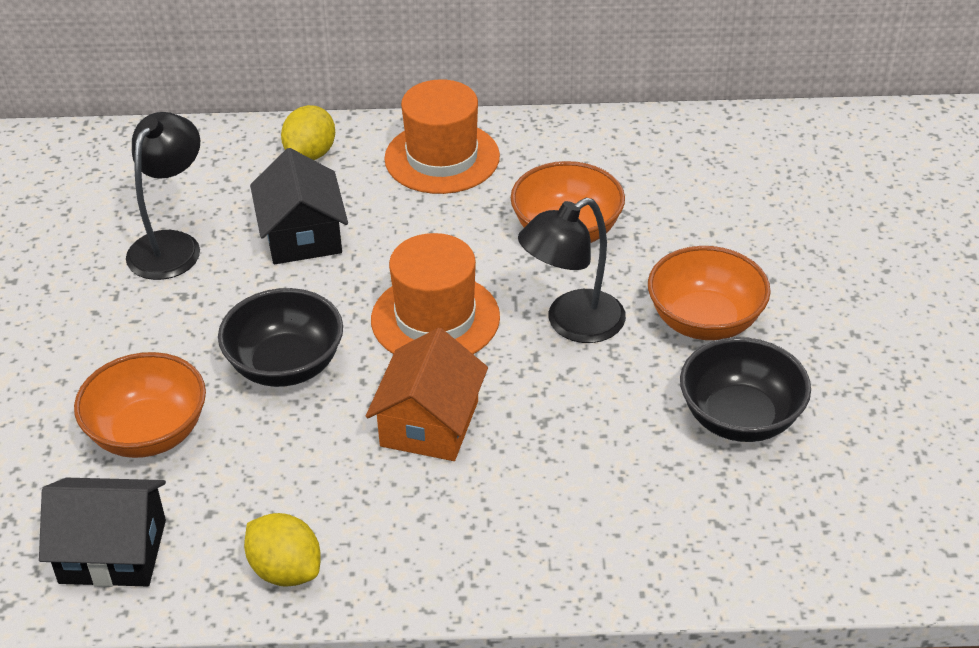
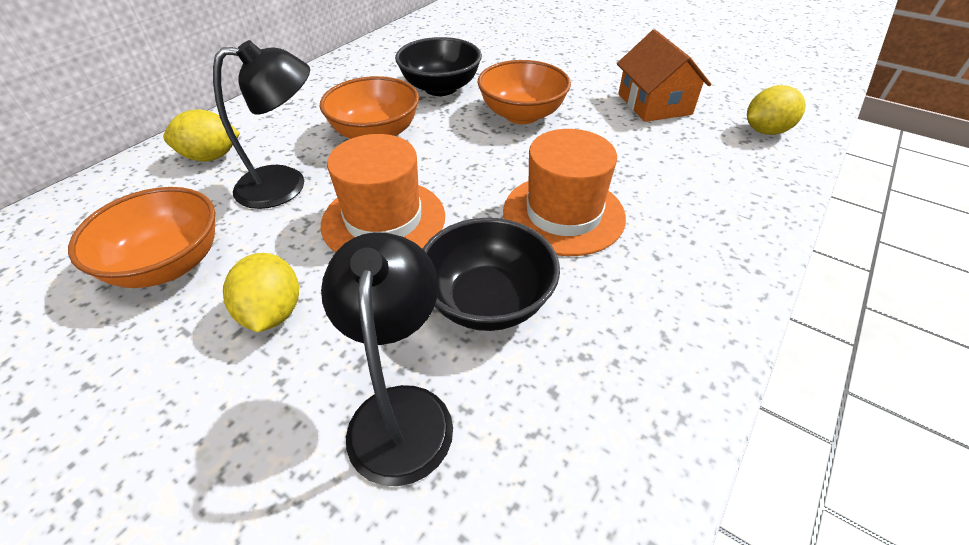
black house: [39,478,166,587] [250,148,348,264] = 2 -> none = 0
yellow lemon: [244,513,321,587] [281,105,335,160] = 2 -> [163,109,240,162] [223,253,299,332] [747,85,806,135] = 3

